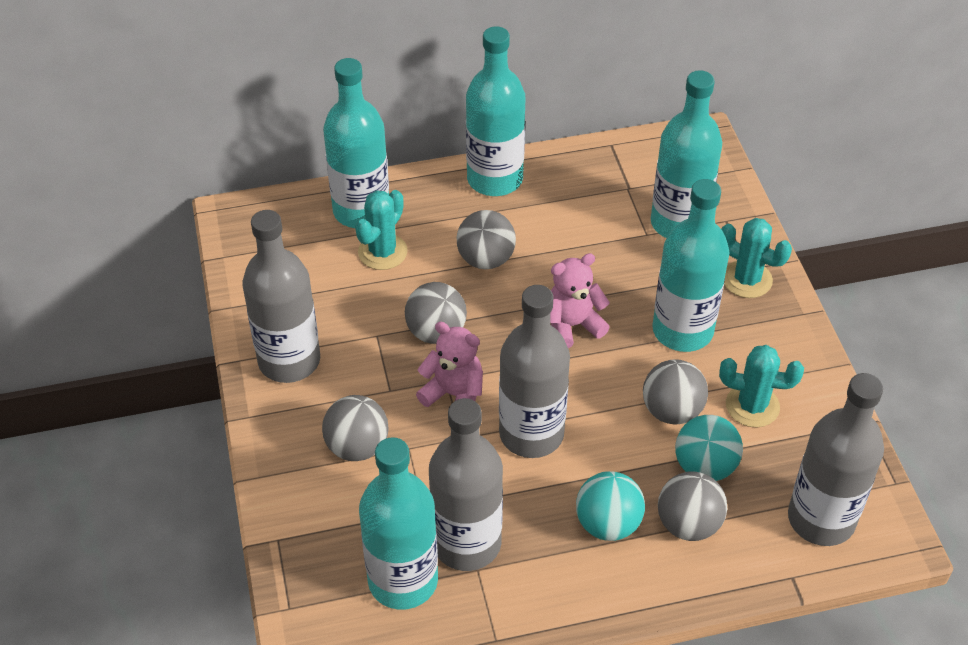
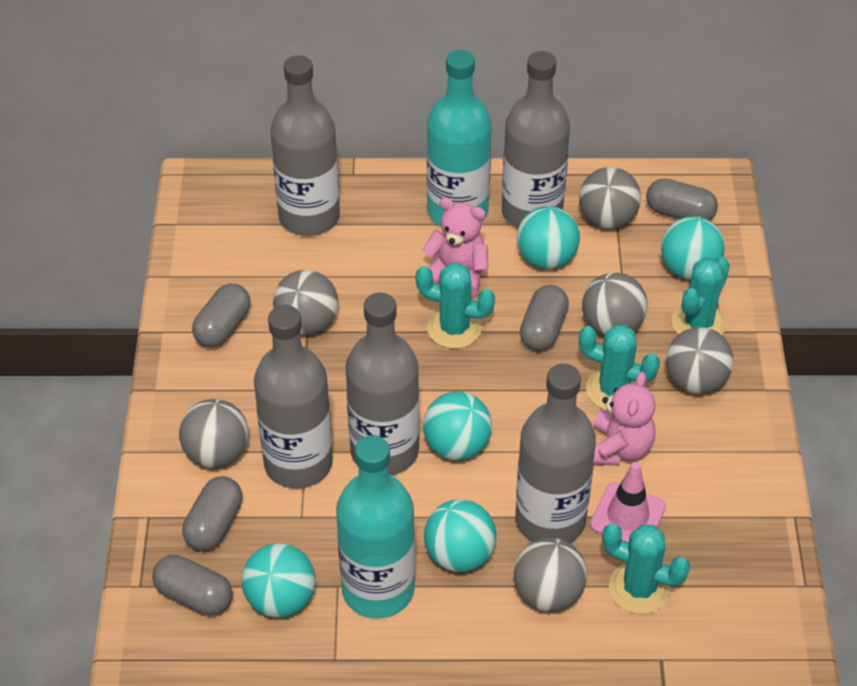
grey ball: [322,395,389,461] [405,282,467,344] [456,210,516,269] [643,359,708,424] [658,471,727,541] = 5 -> [179,399,249,468] [273,270,338,335] [513,538,587,612] [579,167,641,229] [582,272,648,336] [666,327,734,394] = 6
grey bottle: [242,210,320,383] [429,398,503,571] [499,285,570,458] [788,373,884,546] = 4 -> [254,305,333,489] [270,55,340,236] [346,292,419,475] [502,51,570,228] [515,364,596,543] = 5
grey capsule: none = 0 -> [152,555,233,616] [182,476,242,551] [192,284,251,347] [520,285,569,351] [646,178,718,221] = 5
pink traffic cone: none = 0 -> [590,462,666,543] = 1
turquoise ball: [576,471,645,541] [675,415,743,481] = 2 -> [241,543,315,618] [423,391,492,461] [424,499,496,572] [517,206,580,269] [661,216,725,280] = 5
turquoise bottle: [323,58,389,228] [359,437,438,610] [466,26,526,196] [651,70,722,238] [652,179,729,352] = 5 -> [336,435,415,618] [427,50,492,226] = 2
turquoise cactus: [355,190,408,270] [719,345,804,427] [721,218,792,298] = 3 -> [415,263,495,349] [579,325,660,411] [602,523,690,614] [672,257,730,335] = 4

